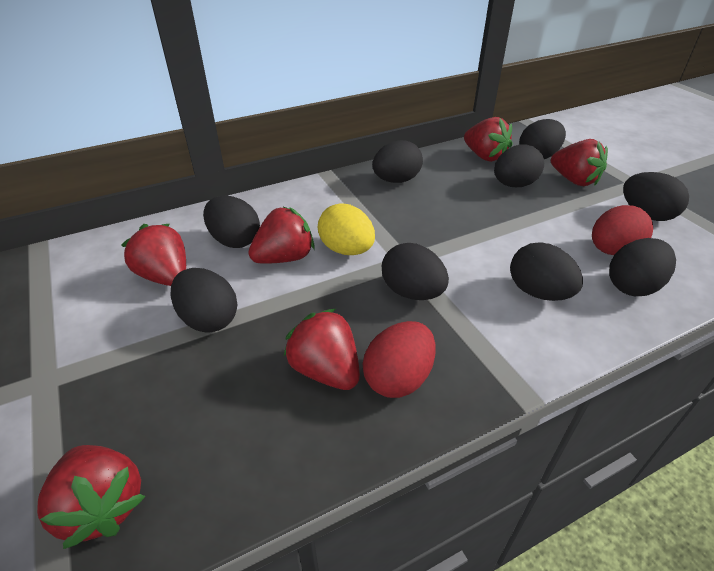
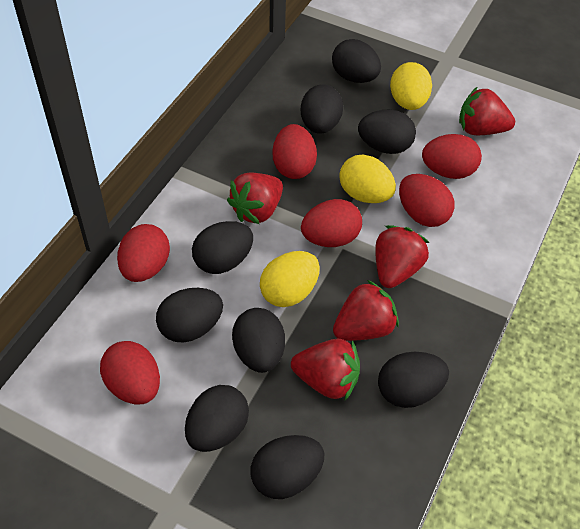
red egg: [363,321,436,398] [592,205,653,255] = 2 -> [100,341,160,404] [117,224,170,282] [272,124,317,179] [301,199,362,247] [399,174,455,227] [422,134,482,179] = 6
red strawberry: [37,445,146,549] [121,224,186,286] [248,207,315,264] [284,309,360,390] [464,117,512,162] [551,139,608,186] = 6 -> [227,172,283,224] [291,339,360,400] [333,280,399,341] [375,225,429,288] [459,87,515,135] = 5
yellow egg: [318,203,375,255] = 1 -> [260,251,320,307] [339,155,396,203] [390,62,432,110] = 3

